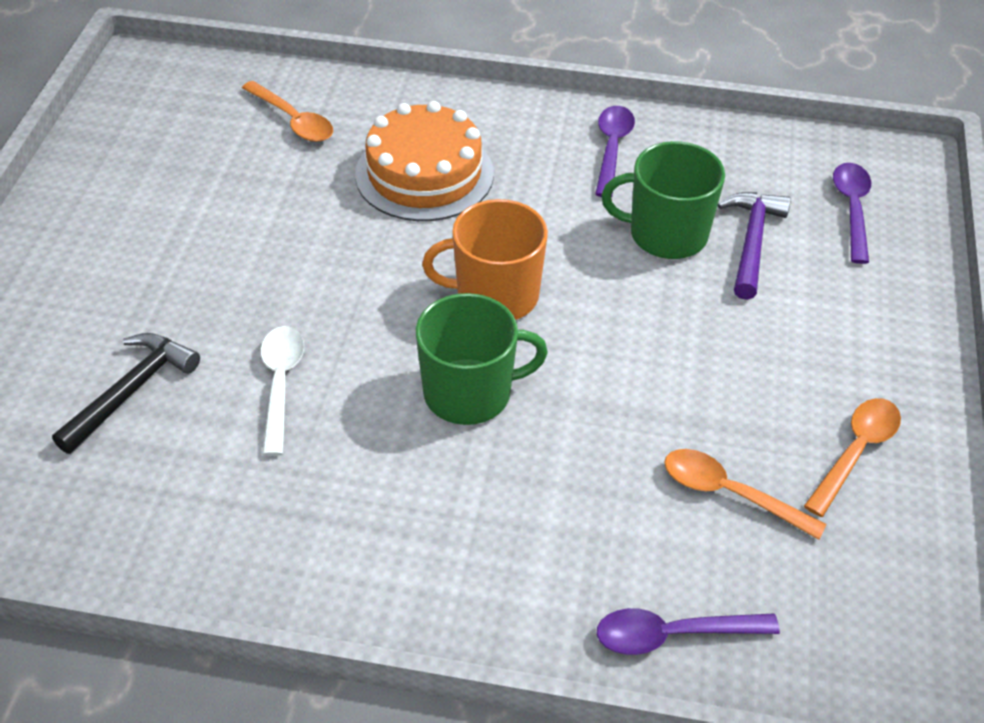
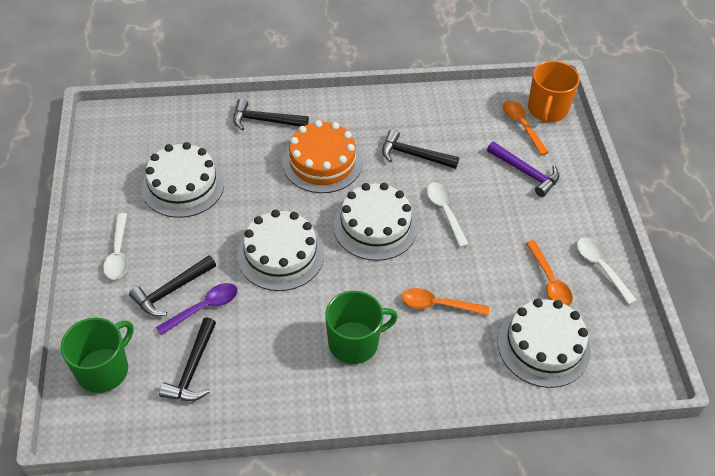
black hammer: [52,333,200,454] = 1 -> [129,255,216,316] [159,317,216,401] [233,98,309,131] [382,129,459,169] = 4
purple spoon: [595,106,635,197] [597,608,780,655] [833,163,871,264] = 3 -> [156,283,238,335] = 1
white cake: none = 0 -> [141,142,224,218] [237,209,324,291] [333,183,418,261] [498,299,591,388] = 4
white spoon: [260,326,304,456] = 1 -> [103,213,128,280] [427,183,469,247] [577,238,637,305] = 3

